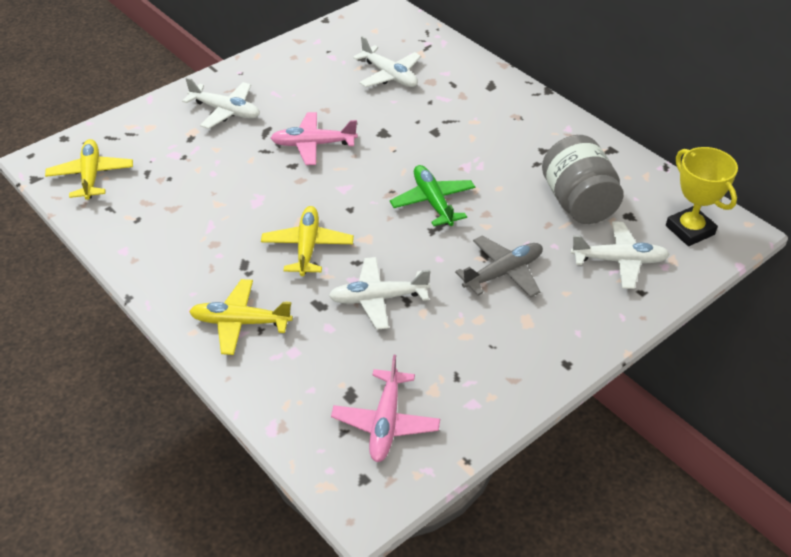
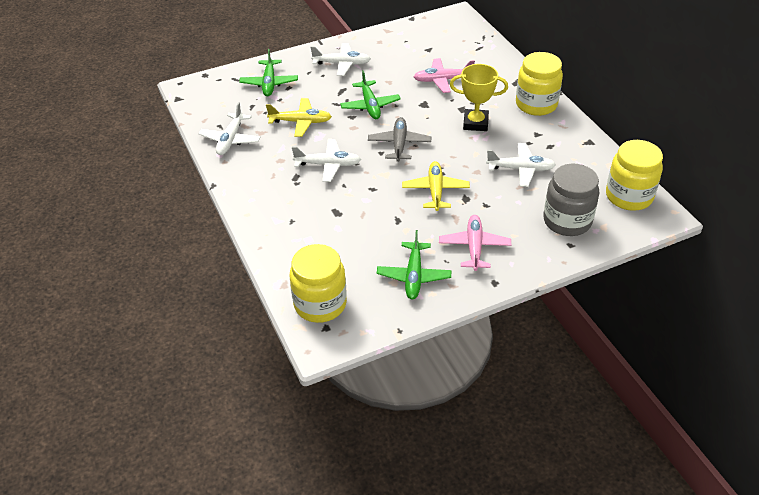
green plane: [390,165,475,226] = 1 -> [239,49,298,96] [340,70,401,119] [377,230,452,299] = 3
yellow jar: none = 0 -> [290,244,347,323] [516,52,563,116] [606,140,663,211] = 3
yellow plane: [45,139,133,200] [189,279,293,355] [261,206,354,276] = 3 -> [266,98,332,137] [402,161,470,211] = 2

